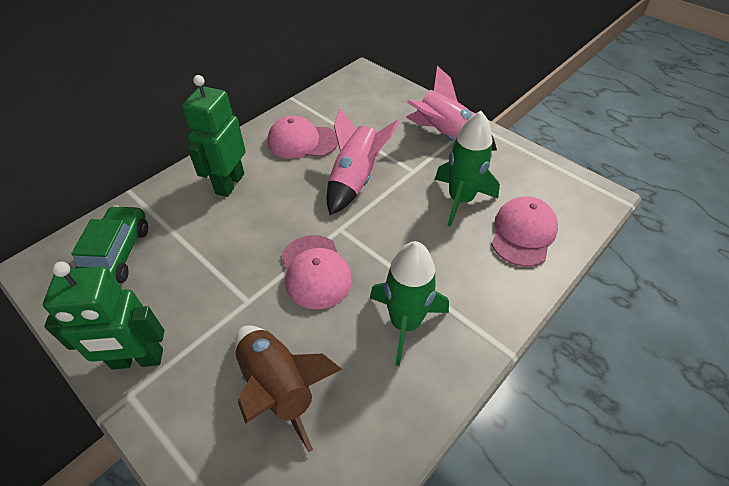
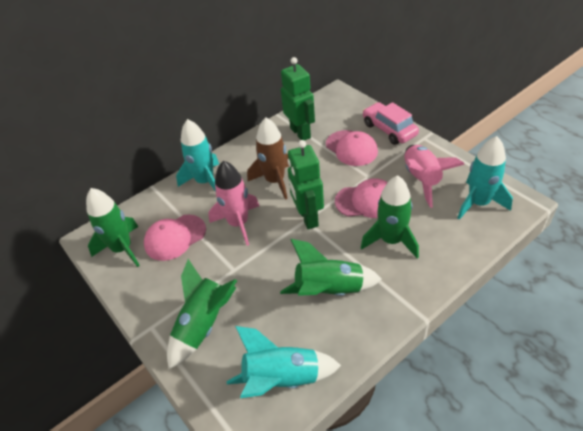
green car: [71,205,148,283] = 1 -> none = 0
green rocket: [370,241,449,366] [435,111,500,227] = 2 -> [86,188,140,267] [167,259,237,369] [280,239,382,296] [361,175,419,258] = 4
pink car: none = 0 -> [363,102,419,145] = 1
turquoise rocket: none = 0 -> [176,119,219,192] [227,326,341,398] [458,136,513,220] = 3

